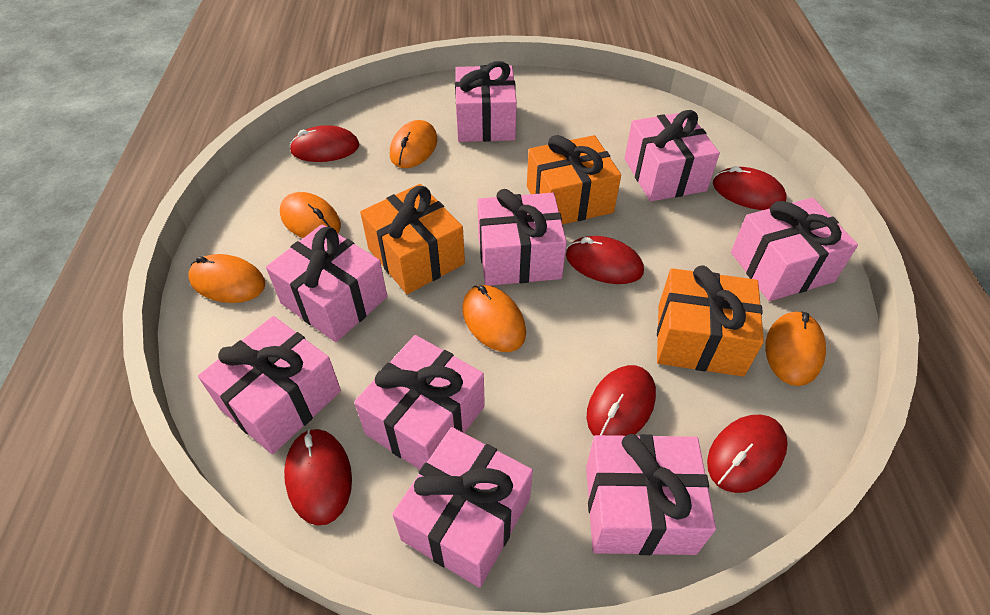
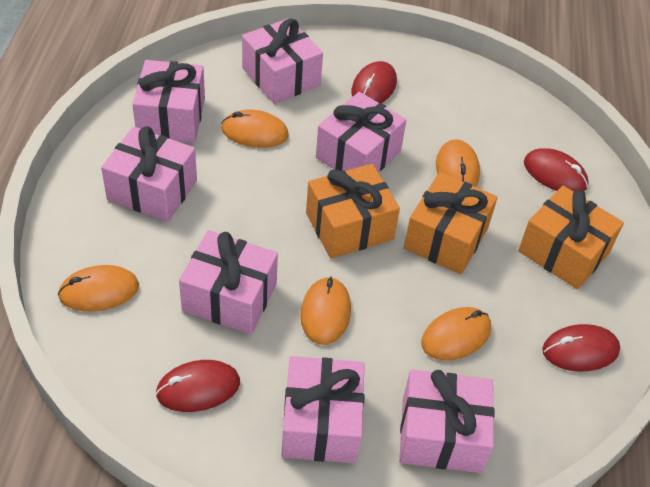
pink gift: [198,316,341,454] [266,224,387,342] [354,335,485,470] [392,427,533,588] [455,61,517,142] [477,189,567,286] [586,434,716,555] [625,110,720,201] [731,198,858,301] = 9 -> [101,126,197,222] [132,60,205,142] [179,230,278,334] [242,18,323,104] [281,356,365,463] [316,92,406,172] [399,370,495,473] = 7
red mouse: [284,429,352,526] [289,125,360,162] [566,236,644,284] [587,365,656,436] [707,415,788,493] [713,166,787,210] = 6 -> [155,360,240,412] [351,61,397,103] [524,148,588,192] [542,324,620,372] = 4

